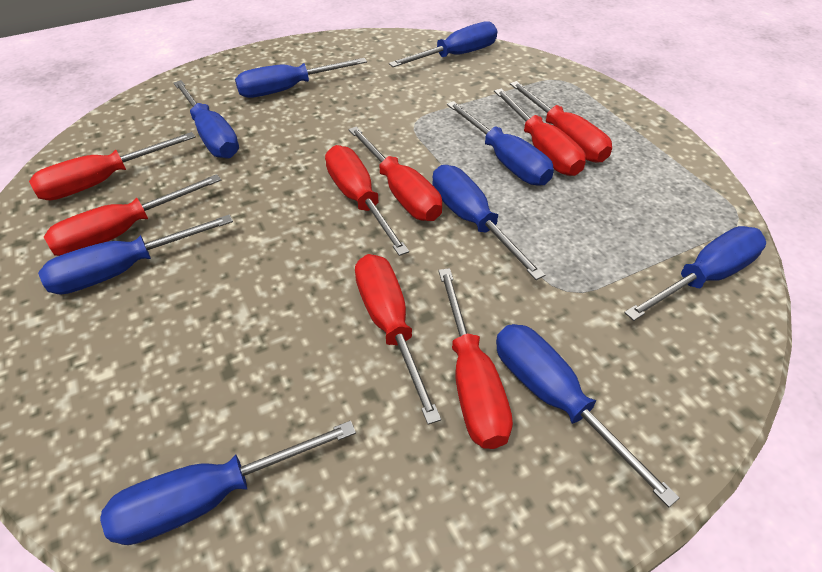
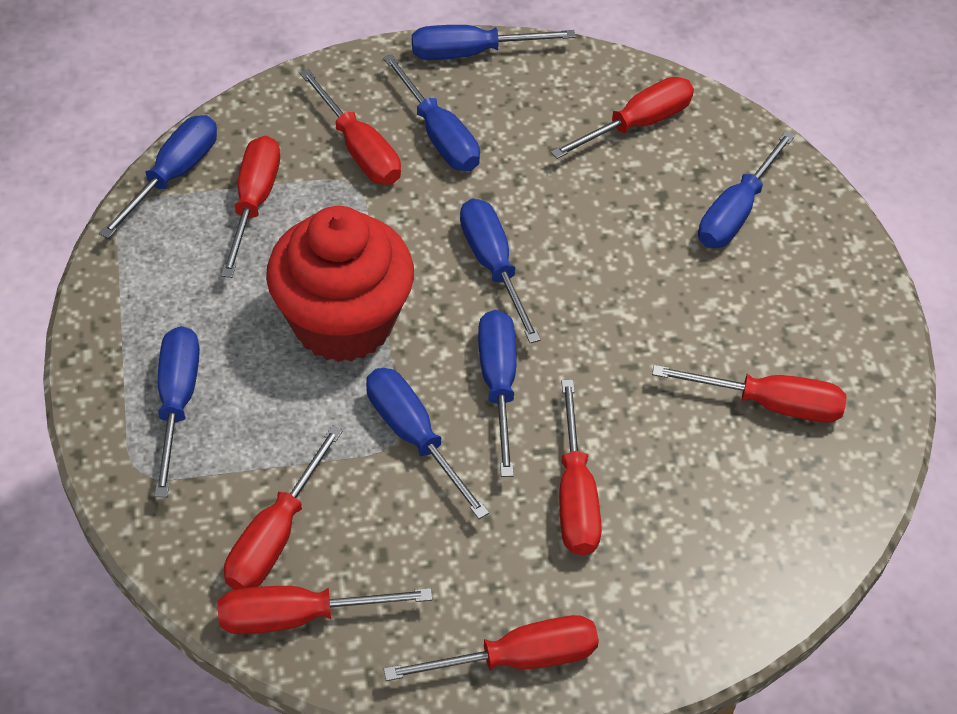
blue screwdriver: [38,214,233,295] [100,421,356,545] [174,80,239,158] [235,58,367,98] [389,21,497,67] [432,165,545,280] [447,101,554,186] [496,324,680,507] [624,226,766,321] = 9 -> [99,115,217,239] [154,326,200,497] [366,368,489,519] [383,54,480,171] [412,25,576,60] [460,199,541,343] [478,310,517,477] [698,131,795,248] = 8
red cupcake: none = 0 -> [266,206,414,362] = 1

